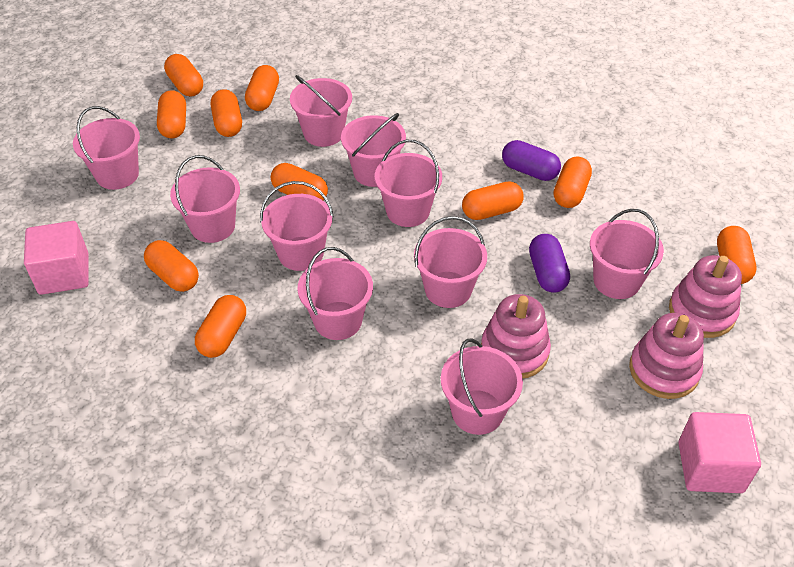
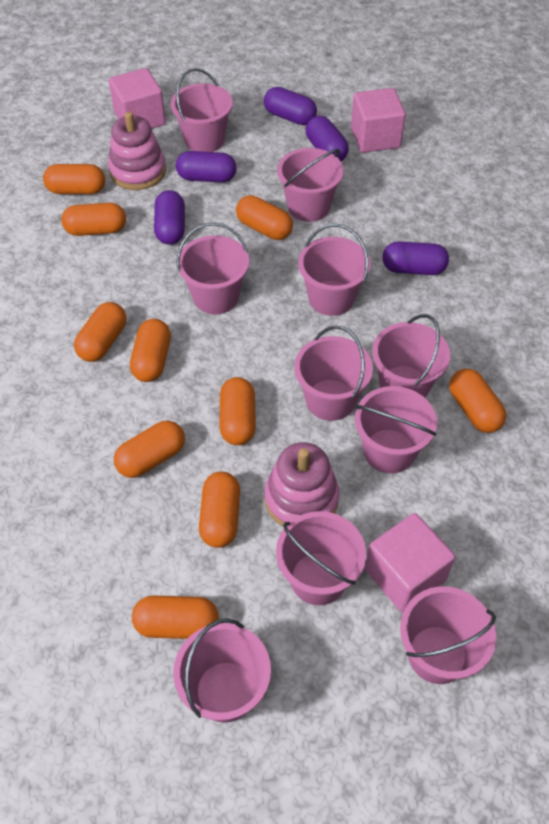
pink cube: [24,221,89,295] [678,412,761,493] = 2 -> [109,68,166,129] [351,88,406,153] [365,513,455,612] = 3
pink stacking toy: [481,294,551,379] [629,313,704,399] [669,255,742,338] = 3 -> [108,112,166,190] [265,442,339,526] = 2
purple capsule: [502,140,561,181] [529,234,570,293] = 2 -> [154,190,185,245] [176,151,237,183] [264,87,317,125] [306,116,349,161] [382,241,449,275] = 5

